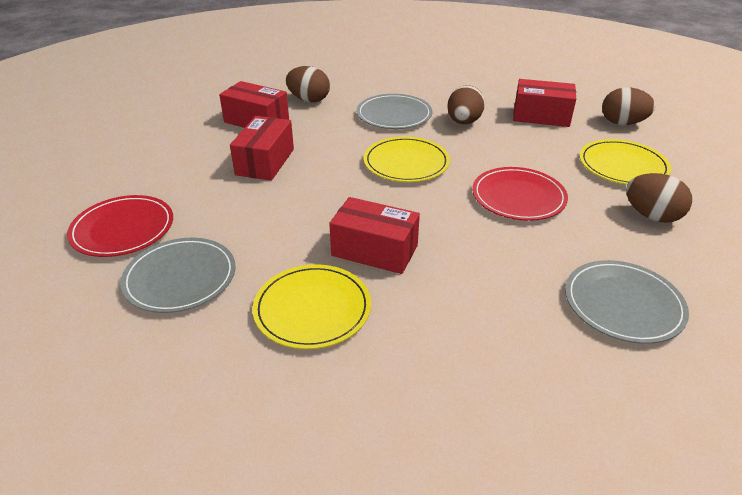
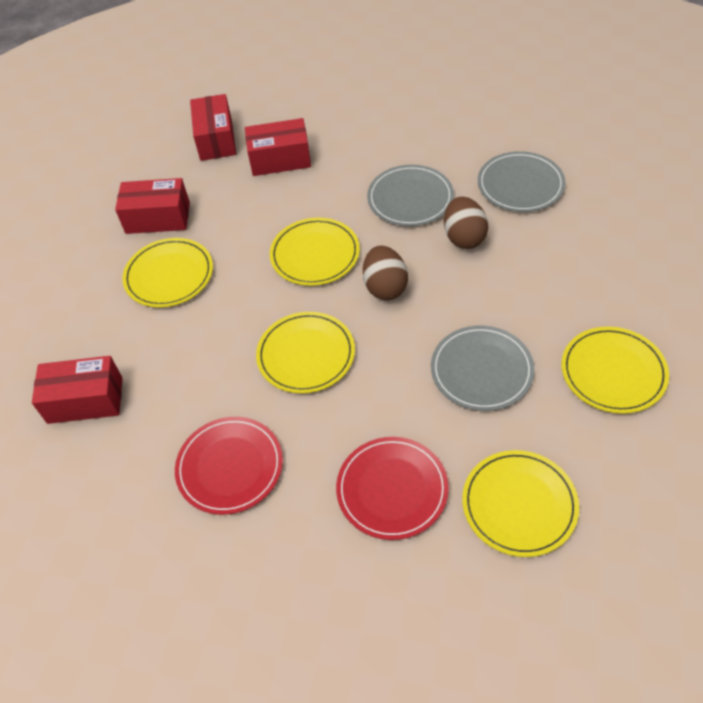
brown egg: [286,66,330,102] [447,85,485,124] [602,88,655,125] [626,173,692,223] = 4 -> [363,245,408,300] [444,196,488,249] = 2
yellow plate: [252,264,371,349] [364,137,450,182] [579,139,671,185] = 3 -> [122,238,213,307] [256,312,355,394] [270,218,360,286] [462,450,579,557] [562,327,669,414] = 5

